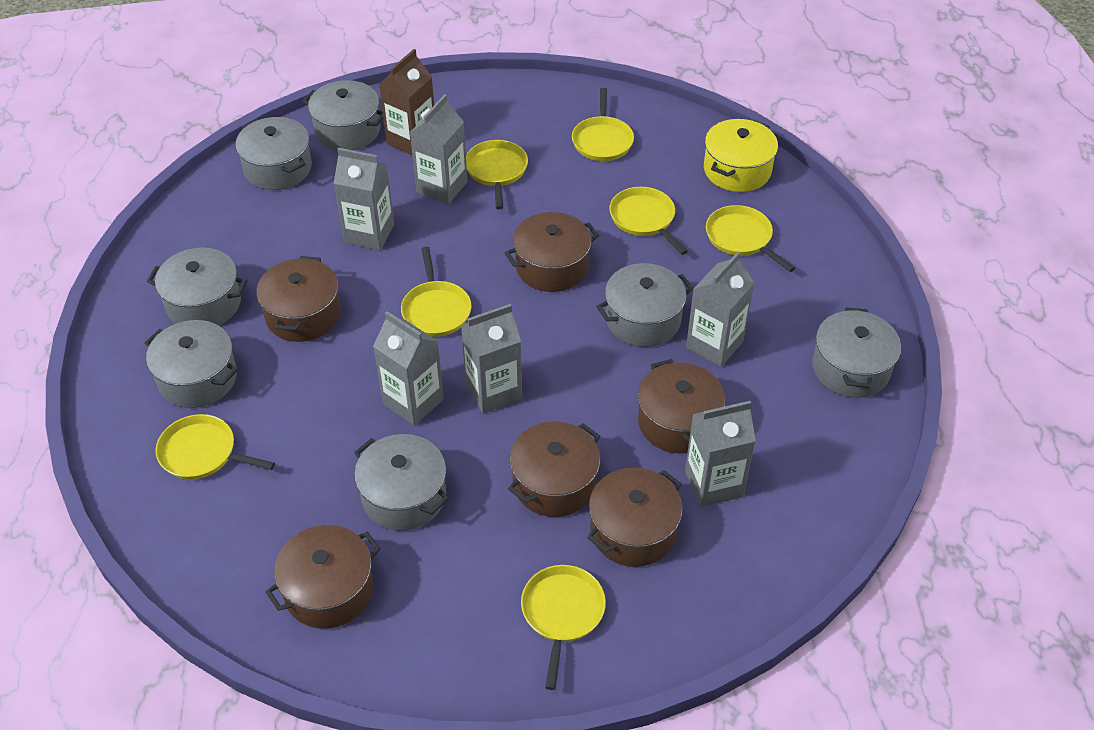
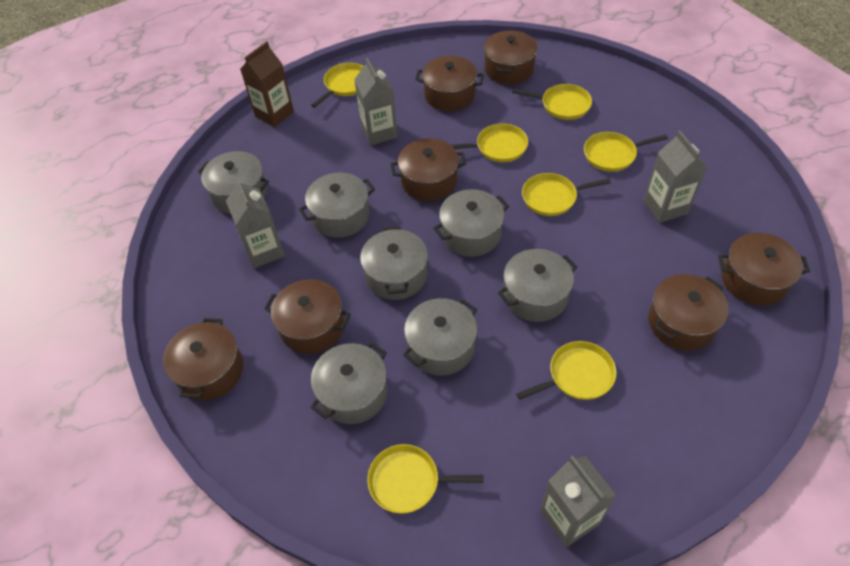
brown pot: [257,256,341,342] [266,525,381,629] [505,212,599,292] [508,421,600,517] [587,467,682,567] [638,359,725,453] = 6 -> [163,318,243,400] [264,279,351,354] [391,138,466,201] [415,56,484,111] [484,30,538,84] [648,274,729,350] [718,233,810,306] = 7
grey carton: [334,148,394,250] [373,311,444,426] [410,94,467,204] [461,304,522,413] [685,401,756,507] [686,252,754,367] = 6 -> [226,178,285,268] [354,58,398,145] [540,455,616,547] [643,130,707,223] = 4
yellow pot: [704,119,778,192] = 1 -> none = 0

